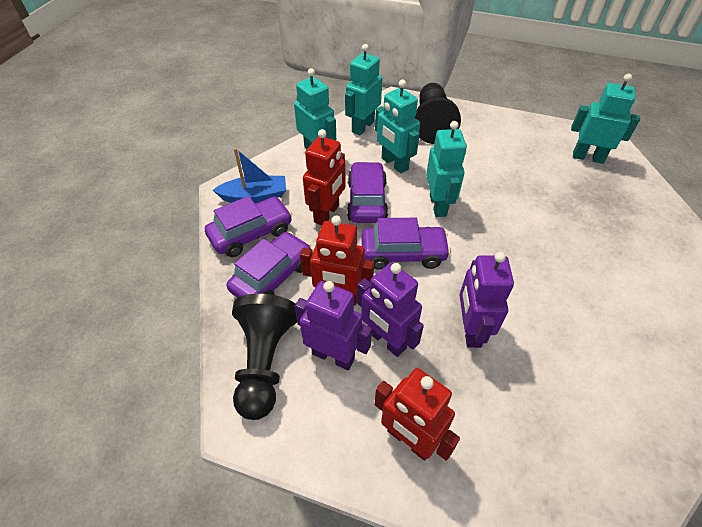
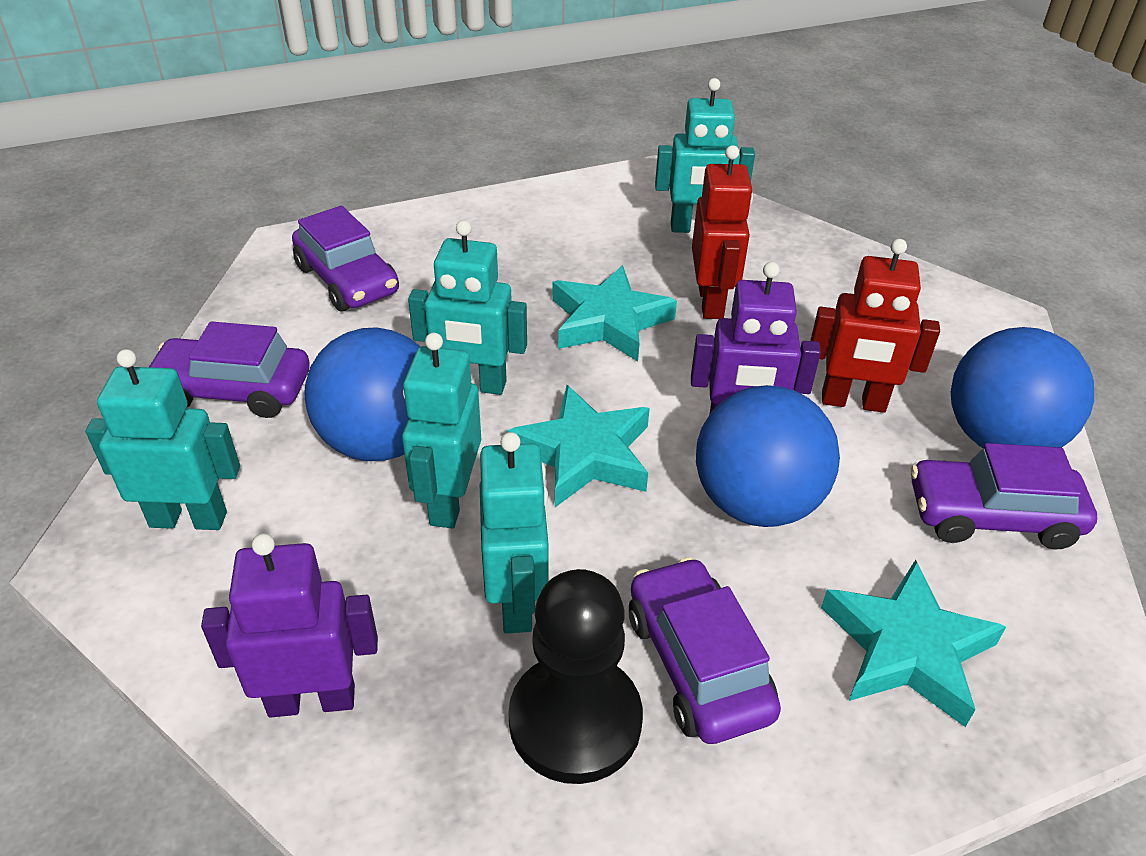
black pawn: [232,294,297,420] [414,83,461,144] = 2 -> [508,569,643,784] = 1
blue ball: none = 0 -> [305,327,420,461] [696,385,840,527] [951,327,1094,448] = 3
blue boat: [213,148,286,203] = 1 -> none = 0
purple robot: [295,281,372,370] [357,263,424,357] [459,252,514,348] = 3 -> [201,533,378,718] [691,262,821,415] = 2
red robot: [300,216,374,305] [303,129,346,225] [374,368,460,461] = 3 -> [692,145,753,319] [810,239,940,413] = 2
turquoise star: none = 0 -> [507,385,650,507] [552,265,677,361] [821,560,1006,727] = 3

